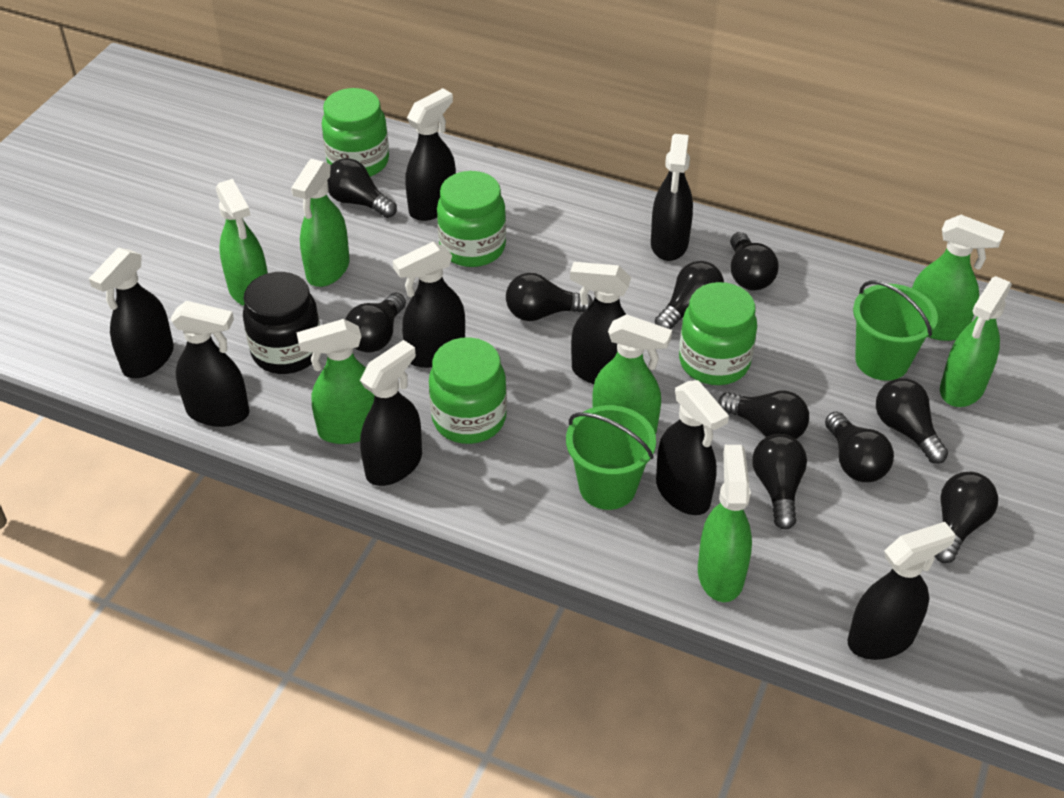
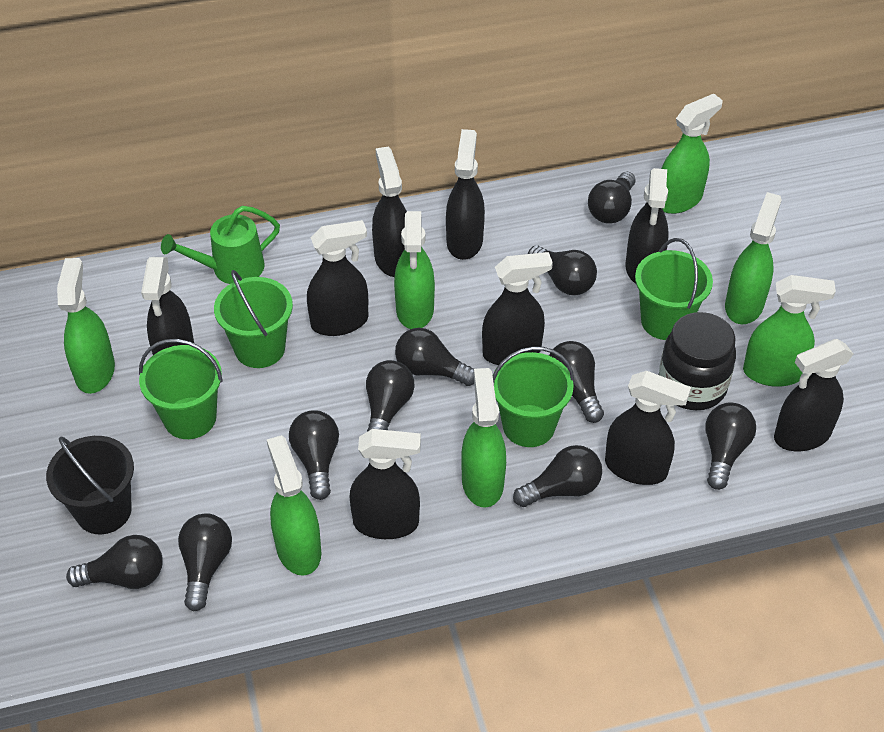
black bucket: none = 0 -> [46,436,134,534] = 1
green bucket: [566,405,656,510] [853,280,938,381] = 2 -> [139,339,223,439] [214,270,293,368] [493,347,574,447] [635,238,713,340] = 4
green jar: [322,88,389,177] [429,337,507,444] [437,171,506,267] [679,282,757,385] = 4 -> none = 0
green watering can: none = 0 -> [161,206,280,284] = 1

